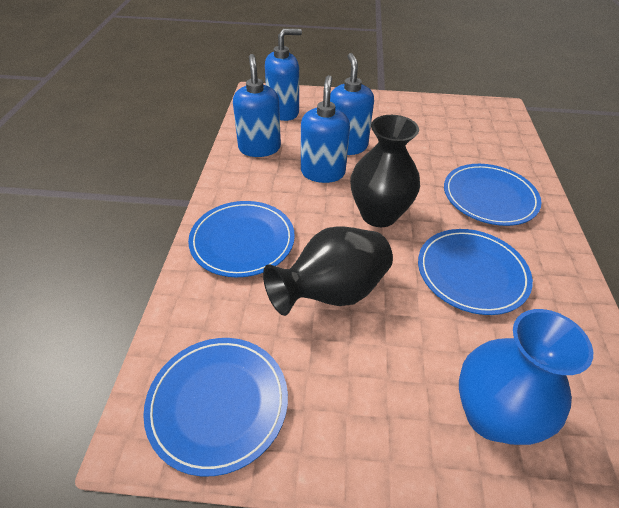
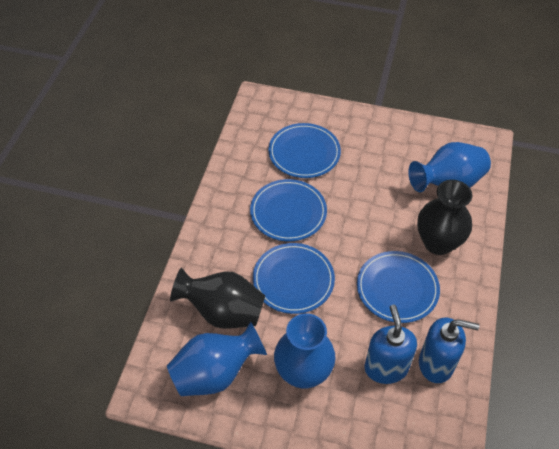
blue soap dispenser: [233,54,281,157] [265,29,302,121] [301,75,350,183] [330,53,374,155] = 4 -> [364,305,417,384] [419,318,480,383] = 2
blue vase: [459,309,593,445] = 1 -> [167,321,267,396] [274,313,336,389] [408,142,491,192] = 3

